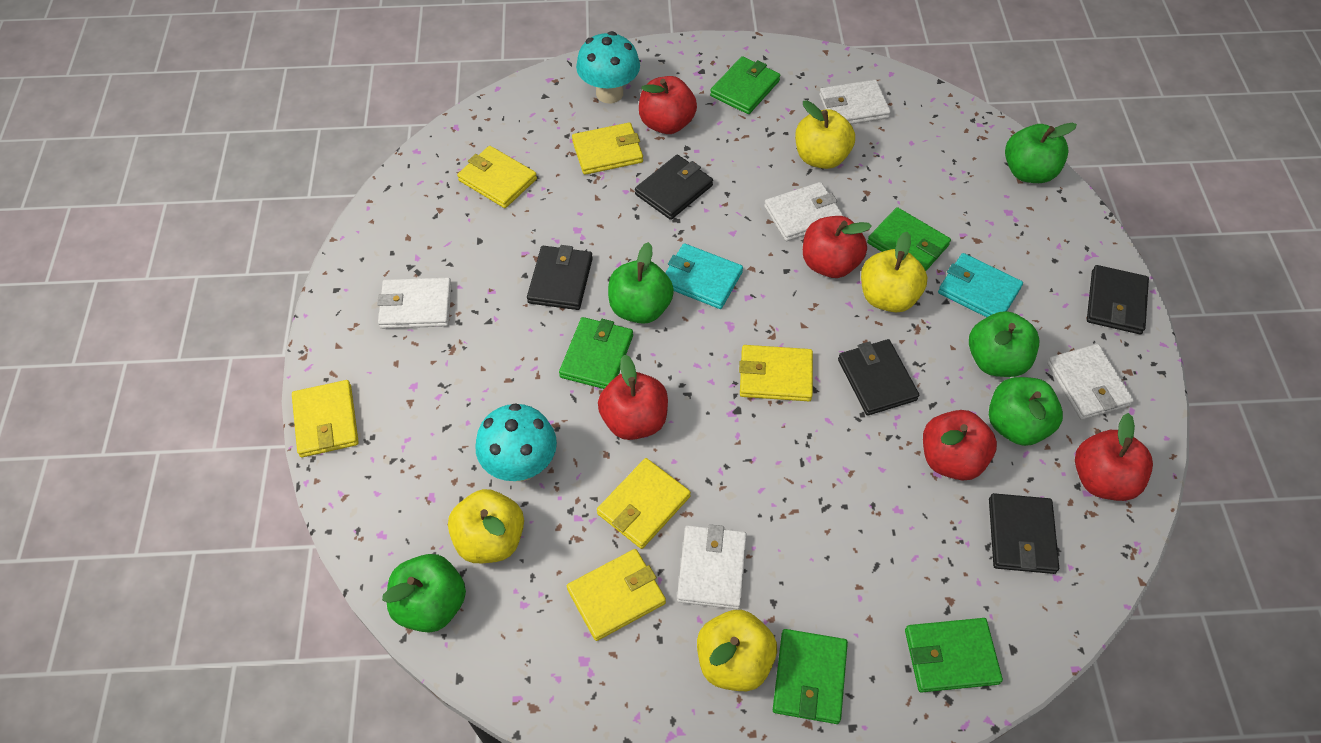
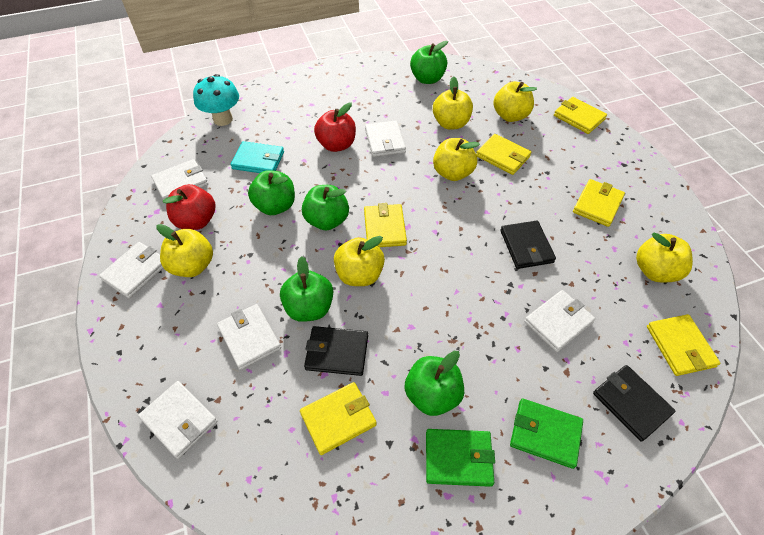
black wallet: [527,245,593,310] [635,155,713,220] [838,339,919,416] [989,493,1059,574] [1087,265,1149,334] = 5 -> [304,326,368,376] [500,221,556,269] [593,365,675,442] = 3
green wallet: [559,317,633,389] [710,56,780,114] [773,629,848,724] [867,207,951,271] [905,618,1003,692] = 5 -> [426,429,495,487] [510,398,583,469] = 2
red apple: [598,354,668,440] [639,76,697,134] [803,216,872,278] [923,410,997,481] [1075,413,1153,501] = 5 -> [163,184,215,230] [314,103,356,152] = 2
turquoise mushroom: [475,403,557,482] [576,31,640,103] = 2 -> [193,74,239,126] = 1
turquoise wallet: [665,243,743,309] [938,253,1023,317] = 2 -> [231,141,284,173] = 1
white wallet: [377,278,452,329] [677,524,747,609] [764,182,844,241] [819,80,891,124] [1047,344,1134,420] = 5 -> [99,242,163,299] [138,381,218,459] [151,159,208,200] [217,304,281,370] [365,120,406,157] [524,290,595,352] = 6
yellow apple: [448,489,524,563] [697,610,777,691] [795,100,855,169] [861,232,927,312] = 4 -> [156,224,213,277] [334,236,385,286] [433,76,473,129] [433,138,480,181] [493,81,537,122] [636,233,693,282] = 6

